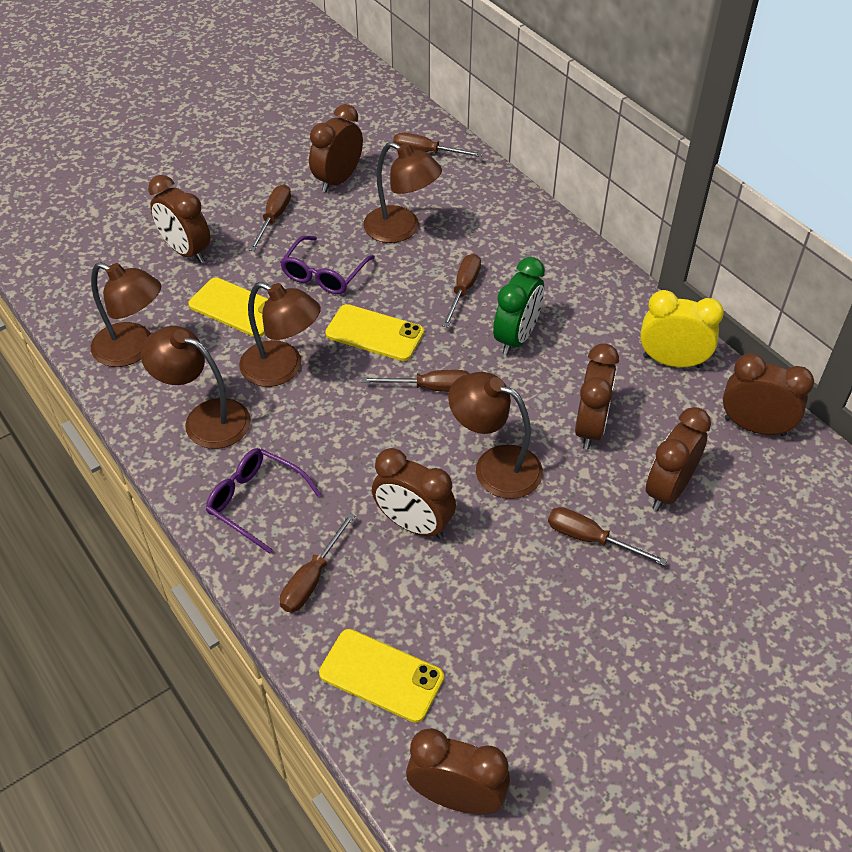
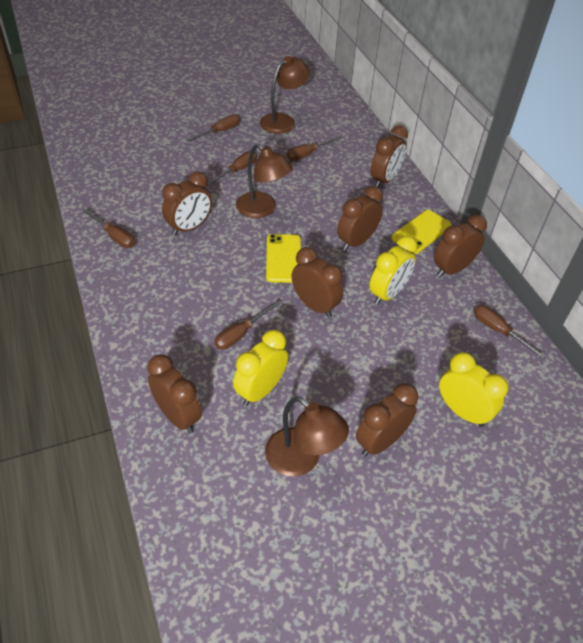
brown lamp: [91,262,161,367] [141,326,251,449] [239,282,321,387] [363,142,442,243] [448,372,543,499] = 5 -> [236,144,293,218] [260,56,310,134] [265,396,349,477] = 3
green clock: [493,257,545,356] = 1 -> none = 0
purple glasses: [206,448,321,554] [280,235,375,294] = 2 -> none = 0
yellow clock: [640,290,724,368] = 1 -> [233,330,288,406] [369,236,417,305] [439,352,509,427] = 3
yellow phone: [188,278,268,337] [319,629,444,723] [325,304,424,361] = 3 -> [266,234,301,283] [391,210,452,254] = 2

